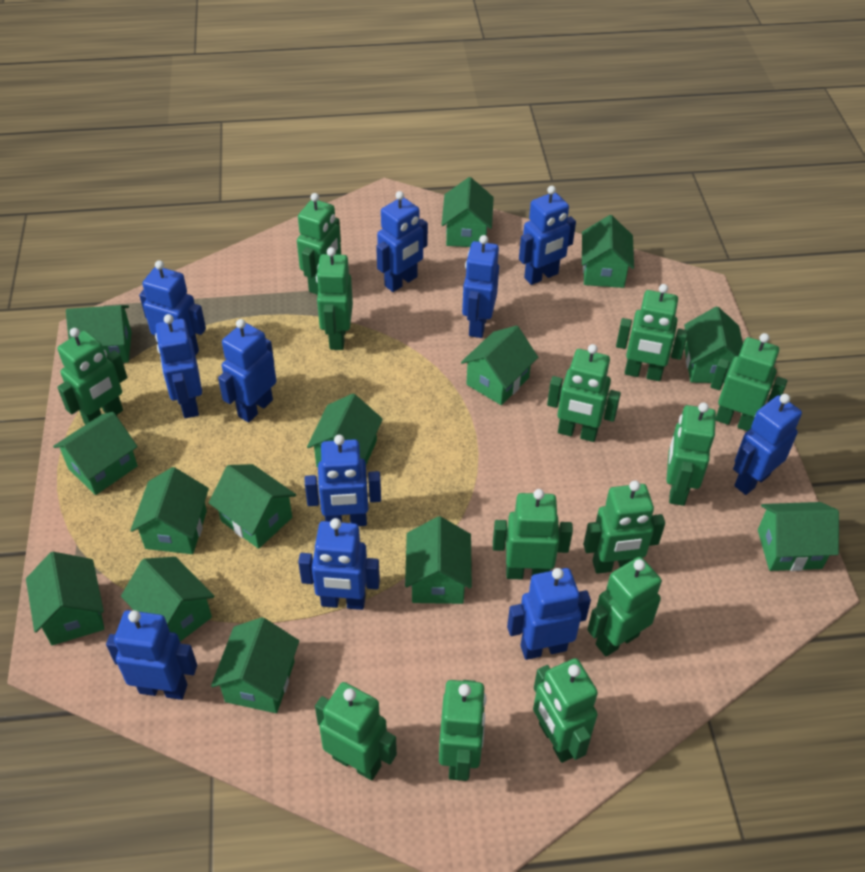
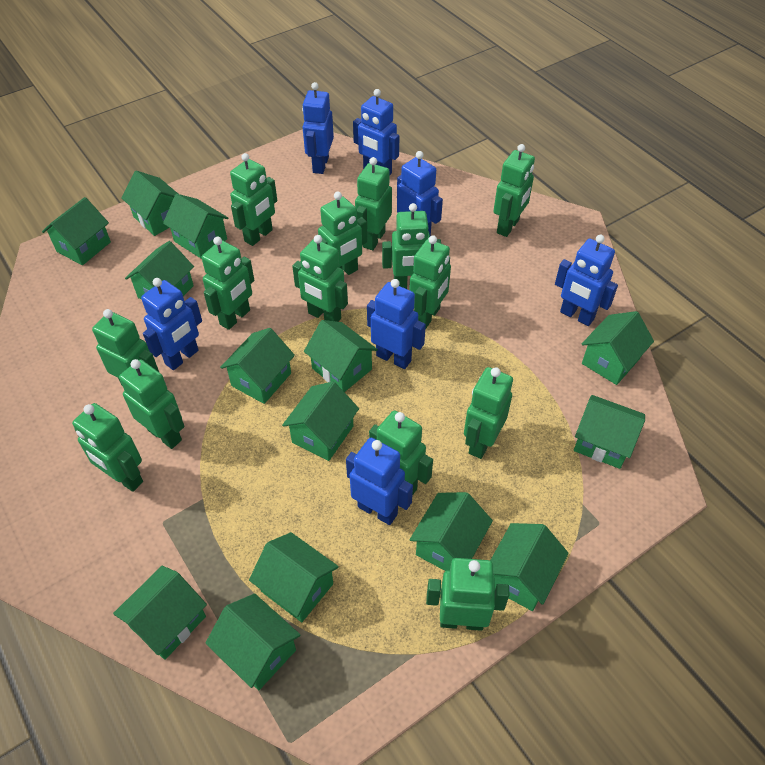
blue robot: [106,610,197,700] [139,260,206,356] [155,314,202,418] [218,319,277,423] [298,518,380,610] [305,435,381,526] [376,191,428,292] [462,235,499,338] [507,568,591,660] [519,186,576,285] [733,394,802,495] = 11 -> [141,278,202,370] [302,82,334,174] [346,438,413,525] [353,89,399,176] [367,279,426,369] [397,151,443,236] [555,235,618,326] = 7
green robot: [57,328,127,425] [297,193,341,295] [315,682,397,780] [316,247,353,350] [439,680,486,781] [493,489,573,579] [533,658,598,763] [547,344,621,442] [583,480,665,574] [587,557,662,656] [616,284,688,381] [666,402,716,506] [711,333,787,431] = 13 -> [72,403,143,492] [92,309,159,385] [119,359,185,449] [202,237,254,330] [230,153,277,246] [292,235,348,322] [318,192,367,275] [355,157,392,250] [369,410,433,495] [382,203,441,289] [409,235,451,329] [426,558,509,631] [464,367,513,459] [494,144,535,237] = 14

